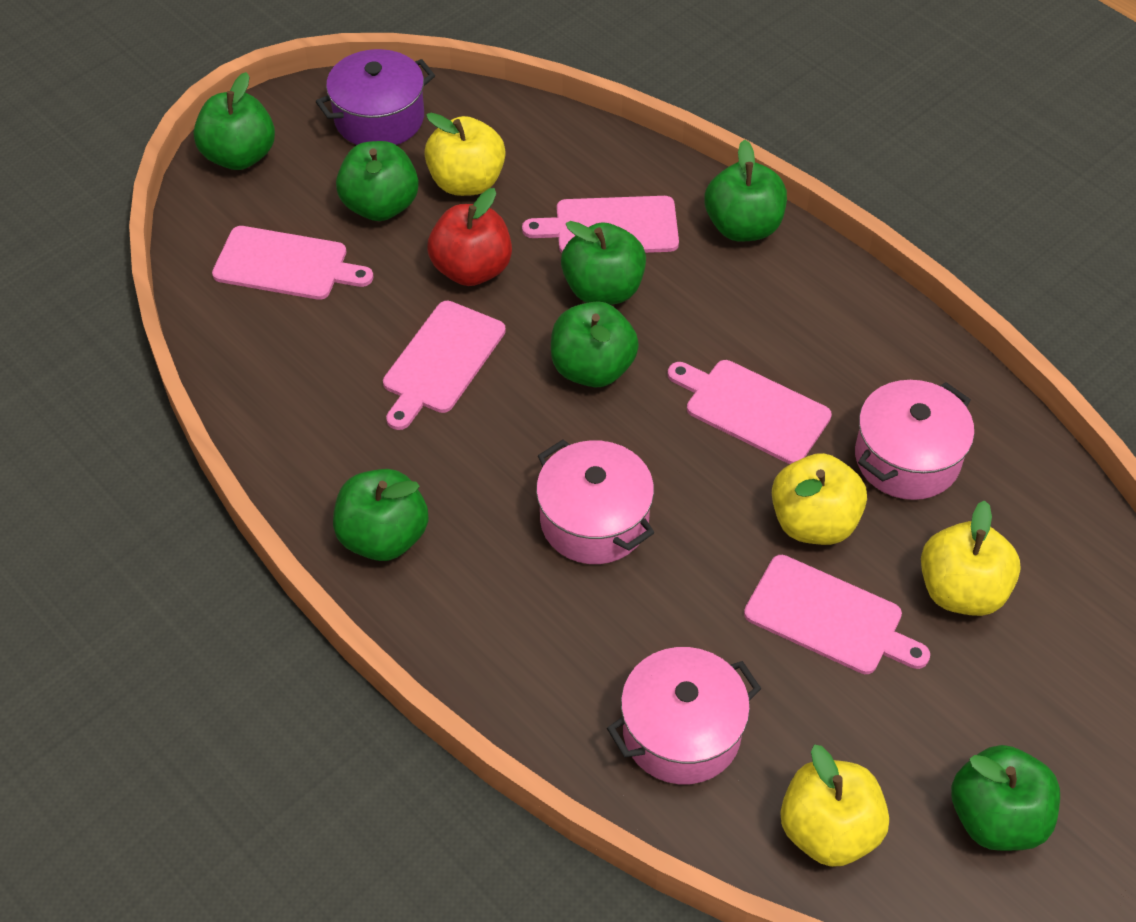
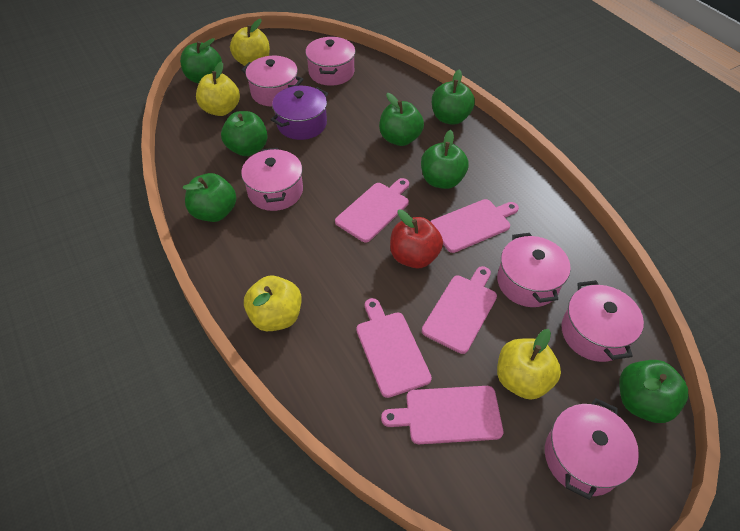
pink pot: [536,440,654,564] [607,647,761,784] [855,380,974,500] = 3 -> [241,56,303,107] [241,148,303,211] [305,37,355,86] [497,233,571,307] [545,398,639,500] [561,280,644,362] = 6

